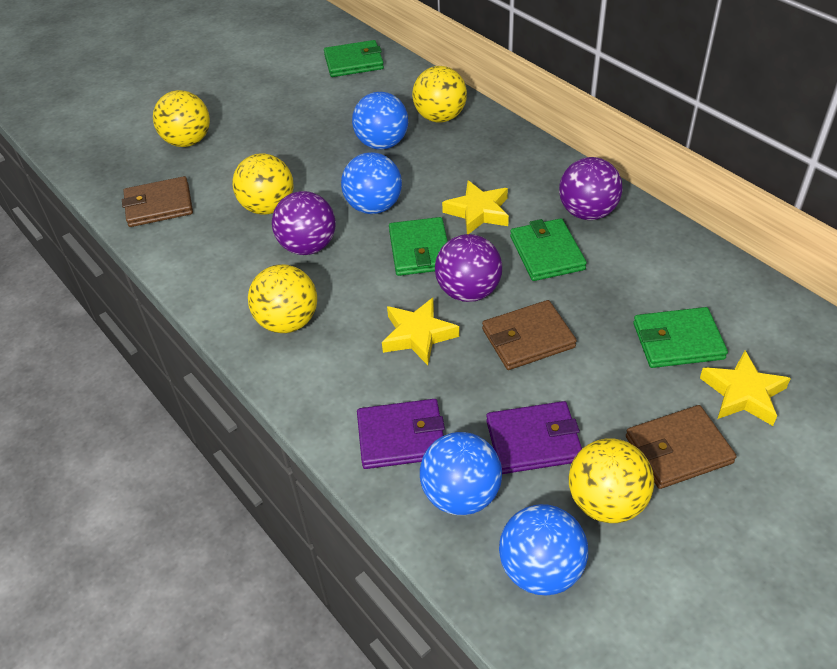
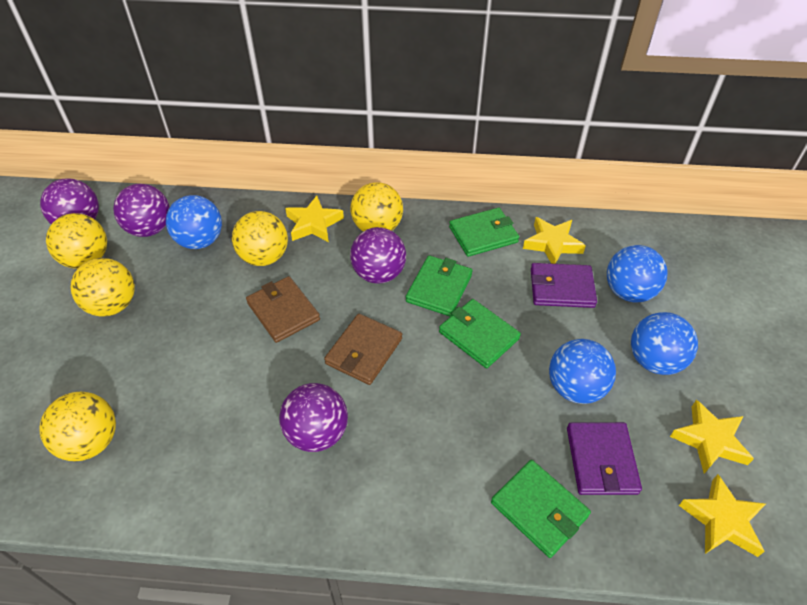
brown wallet: [122,176,193,227] [482,300,577,370] [626,405,737,489] = 3 -> [246,276,320,343] [324,314,402,385] = 2
purple ball: [272,191,336,255] [435,234,502,302] [559,157,623,220] = 3 -> [40,179,99,224] [113,184,170,237] [279,383,348,452] [350,227,406,284] = 4
yellow star: [382,298,459,365] [442,180,509,234] [700,351,791,426] = 3 -> [285,196,344,242] [523,217,586,264] [670,400,754,474] [679,474,766,557] = 4

